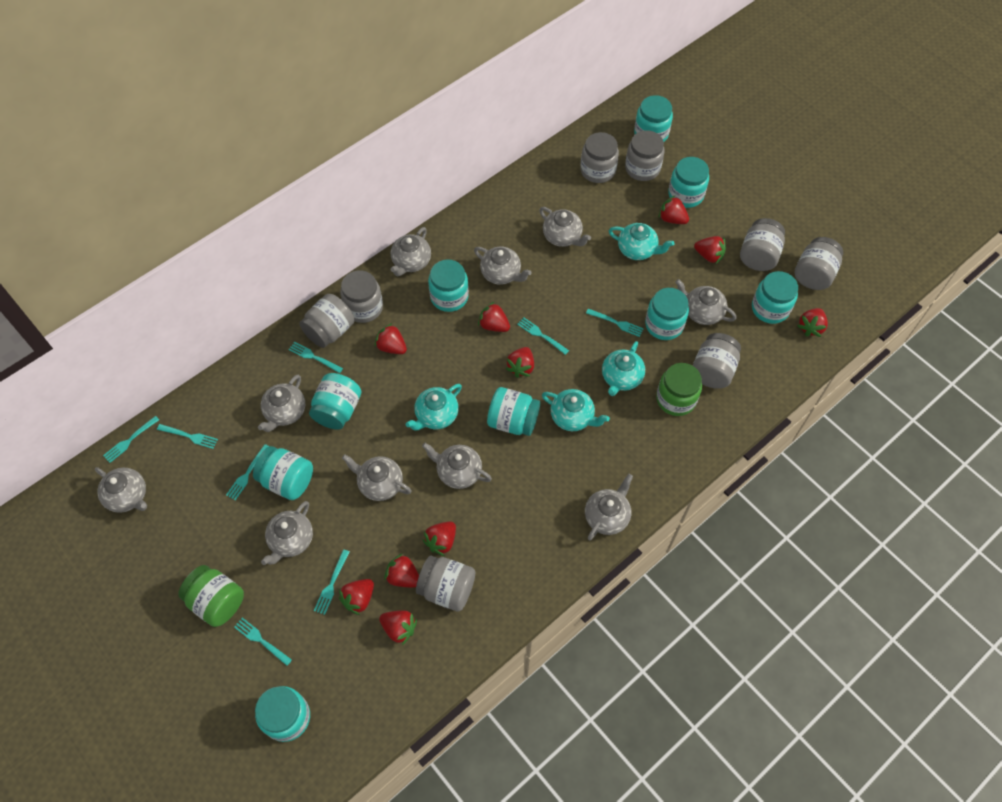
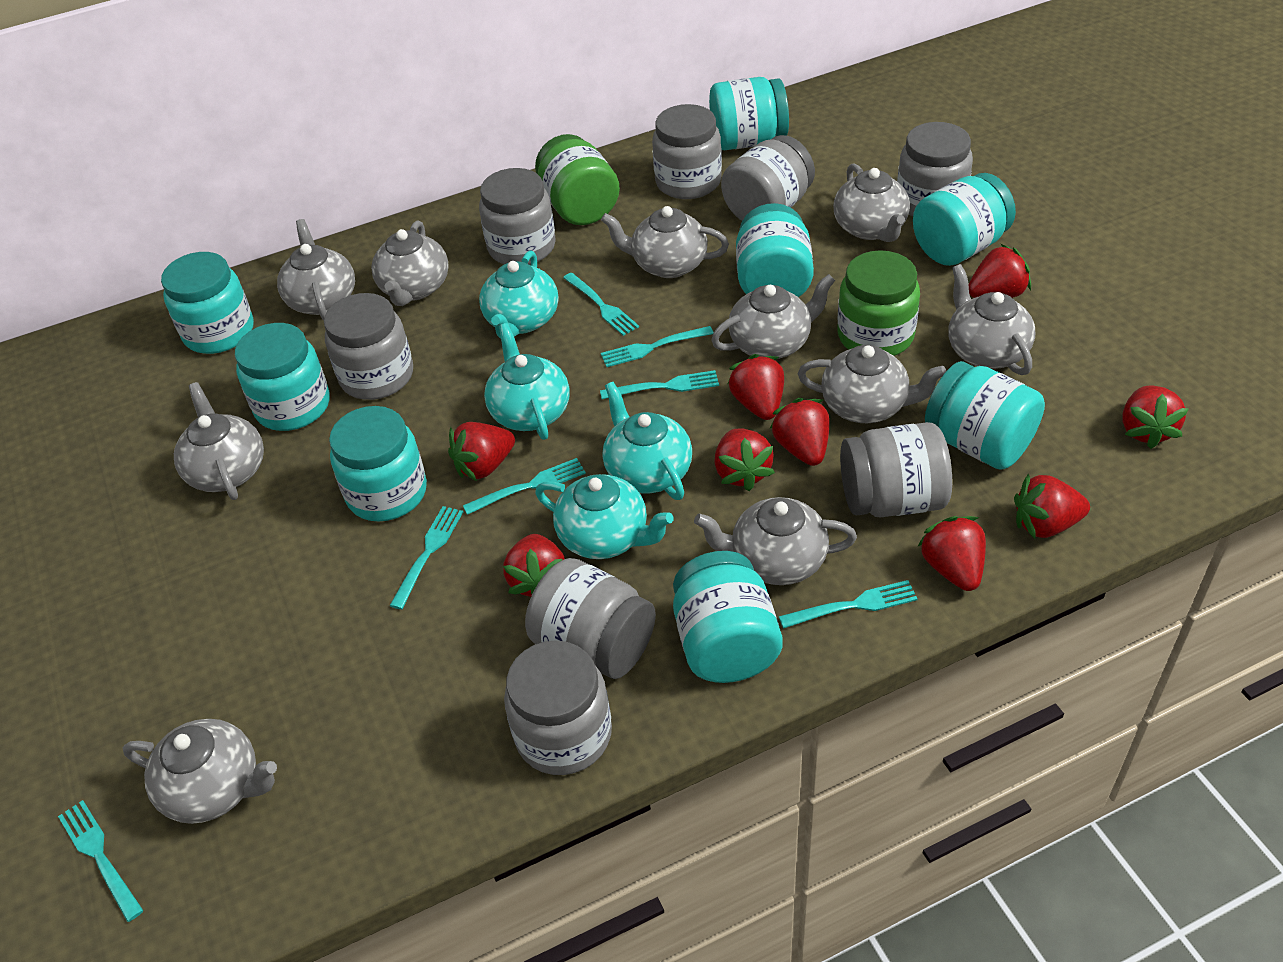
red strawberry: [339,579,374,615] [375,323,407,354] [379,610,417,645] [384,553,419,587] [423,522,456,556] [478,302,510,332] [506,347,534,378] [659,195,689,224] [694,236,726,264] [797,308,828,337] = 10 -> [448,422,515,481] [503,534,565,597] [714,428,775,491] [728,354,784,420] [770,398,829,466] [917,516,986,591] [969,244,1031,298] [1014,474,1090,539] [1123,385,1188,449] = 9
turquoise fork: [103,416,159,463] [157,424,218,449] [226,444,269,500] [234,618,292,666] [288,342,343,373] [314,549,349,615] [517,318,569,355] [586,309,644,337] = 8 -> [58,800,143,922] [390,506,463,609] [463,458,586,515] [563,273,639,336] [600,370,719,399] [601,326,714,367] [779,580,918,628] = 7
turquoise jar: [253,446,313,500] [255,686,310,742] [309,373,361,430] [428,259,469,312] [487,387,540,436] [634,95,673,142] [645,288,689,340] [668,157,709,208] [752,271,798,324] = 9 -> [161,252,254,354] [235,323,330,431] [329,406,427,521] [673,551,783,683] [709,77,789,150] [736,203,814,297] [913,173,1016,266] [925,361,1045,470] = 8

